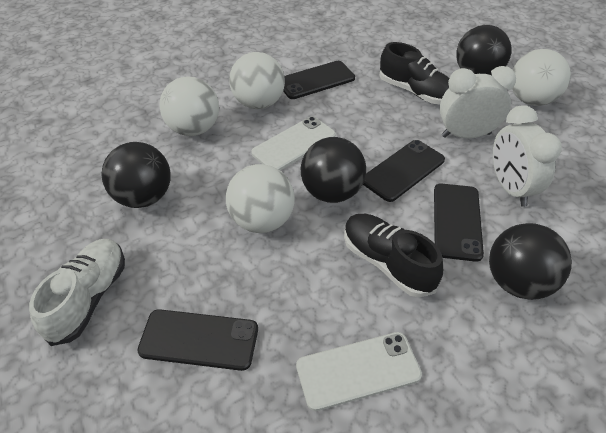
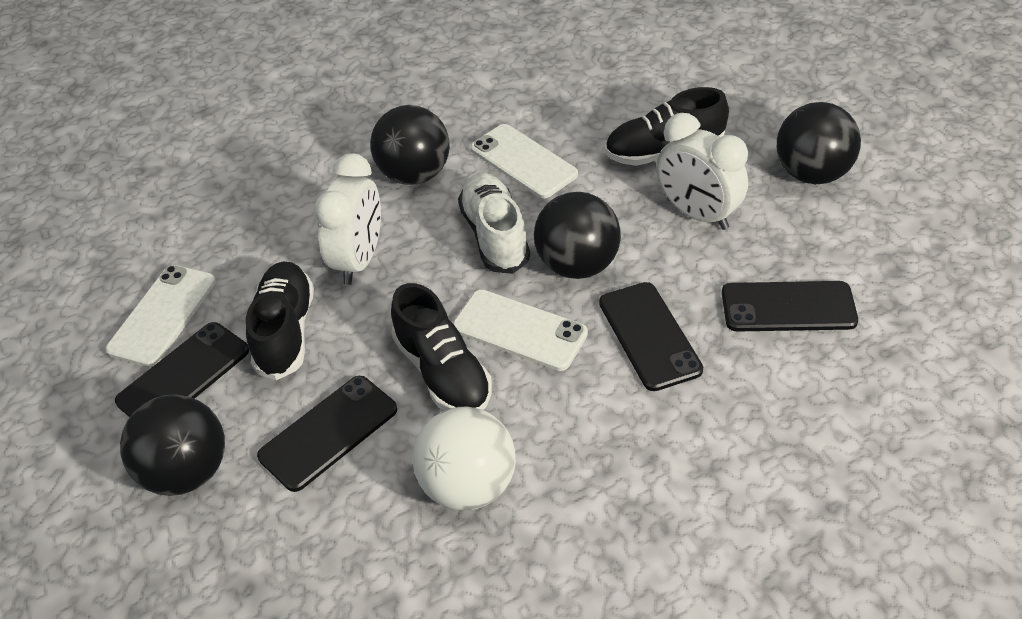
black shoe: [344,214,443,298] [379,42,449,105] = 2 -> [246,262,314,380] [391,283,492,411] [605,87,729,166] = 3
white ball: [159,77,219,136] [226,164,295,233] [229,52,285,109] [512,49,571,106] = 4 -> [413,406,516,510] = 1
white phone: [251,116,336,171] [296,332,422,411] = 2 -> [105,265,216,367] [453,289,588,371] [470,124,578,199] = 3

